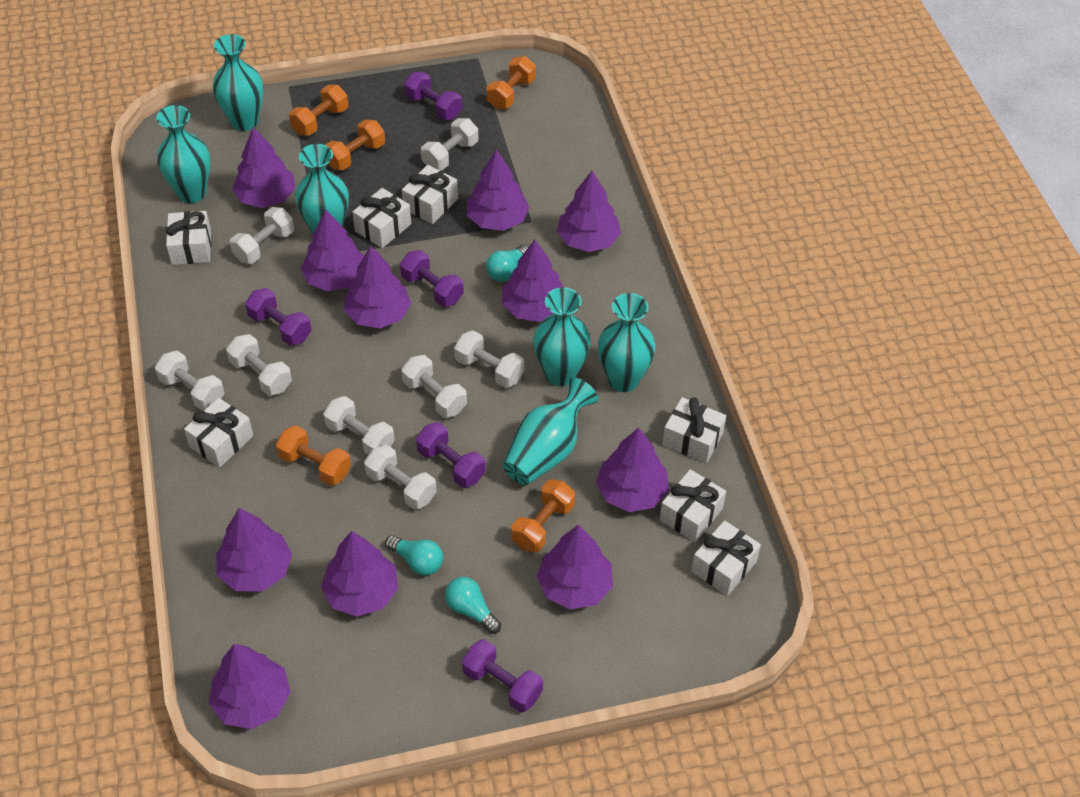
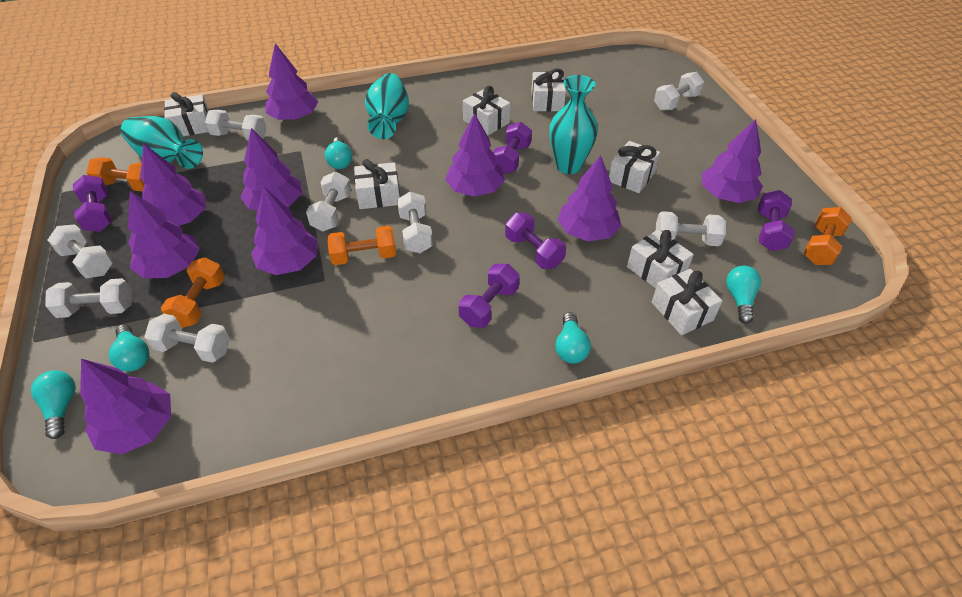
orange dumbbell: [276,425,351,486] [289,85,348,135] [326,119,385,170] [486,56,536,109] [511,479,575,552] = 5 -> [86,157,145,191] [161,257,225,328] [327,226,396,265] [803,207,852,265] = 4
purple tree: [209,644,291,729] [216,508,292,592] [232,127,296,208] [301,209,364,292] [321,531,398,617] [344,246,411,328] [467,150,530,231] [502,240,563,322] [537,524,613,609] [557,171,621,252] [596,428,669,512] = 11 -> [80,359,171,454] [128,191,200,279] [140,143,206,226] [240,128,302,211] [251,187,318,275] [265,43,318,121] [445,113,505,197] [557,155,621,241] [702,119,763,203] = 9
turquoise light bulb: [385,535,443,576] [445,577,501,634] [486,244,528,282] = 3 -> [31,370,76,439] [109,324,149,372] [325,137,352,169] [555,312,591,364] [726,265,761,324] = 5
turquoise vase: [156,105,211,203] [213,34,263,131] [295,144,349,234] [503,378,599,485] [533,287,591,387] [598,293,655,392] = 6 -> [120,116,203,169] [365,73,409,139] [549,75,598,174] = 3

